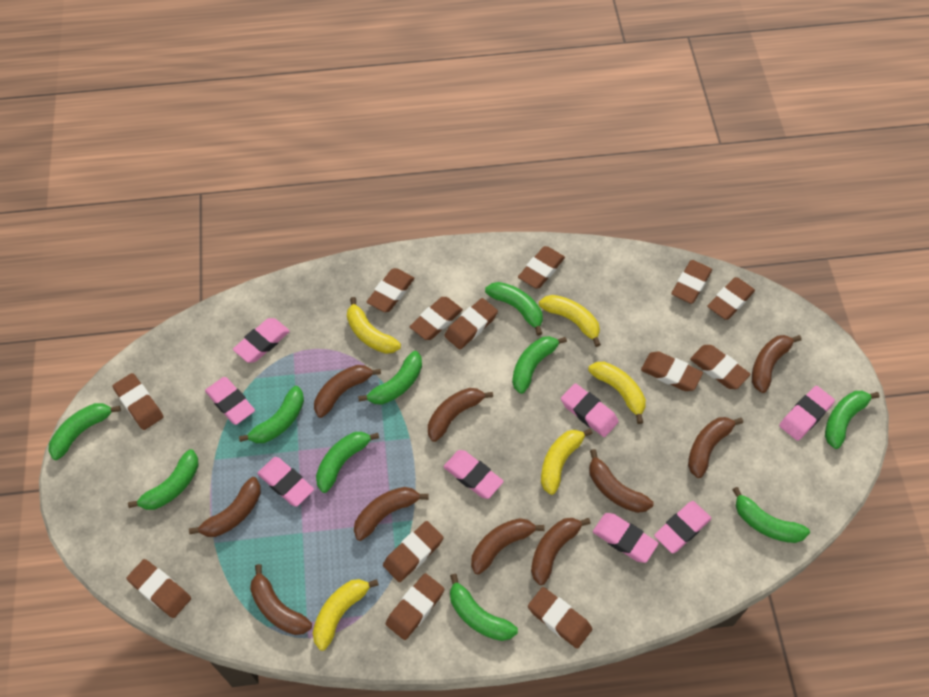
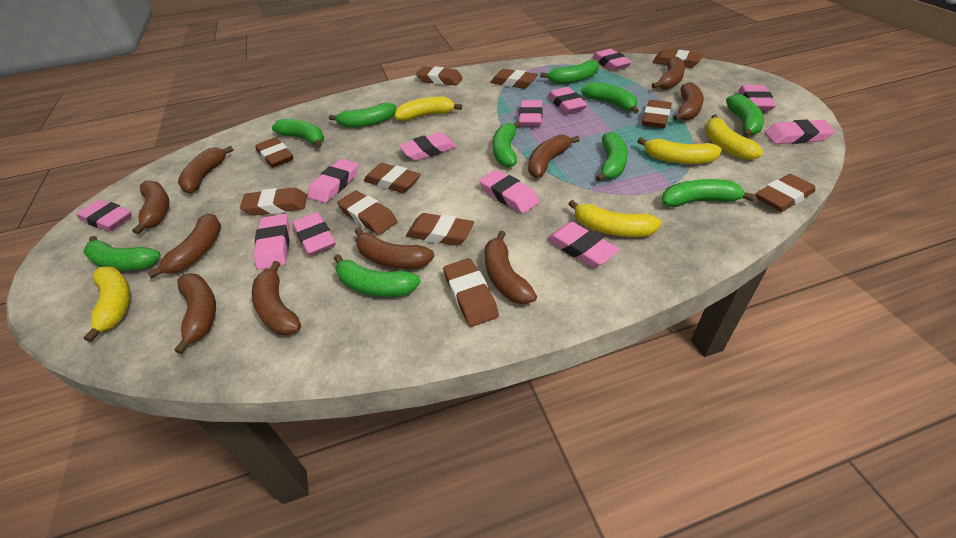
brown eraser: [112,373,164,430] [127,559,191,618] [367,268,414,312] [383,521,443,582] [386,573,444,640] [410,297,463,340] [444,298,498,349] [518,246,565,288] [528,587,592,649] [641,351,703,391] [671,260,712,304] [690,345,750,389] [707,277,755,320] = 13 -> [240,187,307,216] [255,137,293,168] [337,190,398,235] [364,163,421,193] [406,213,474,246] [416,66,463,85] [443,258,499,327] [490,69,538,89] [642,100,672,128] [653,49,703,68] [756,174,815,212] = 11
pink eraser: [205,377,255,425] [233,318,290,363] [257,457,314,507] [443,450,504,499] [561,383,619,437] [593,513,659,563] [654,501,711,553] [779,386,835,441] = 8 -> [77,199,132,232] [254,214,290,270] [292,212,335,256] [308,159,359,203] [399,132,457,161] [479,170,539,214] [519,100,543,126] [547,222,619,268] [548,87,587,114] [592,49,632,71] [739,85,776,111] [765,119,836,144] = 12

